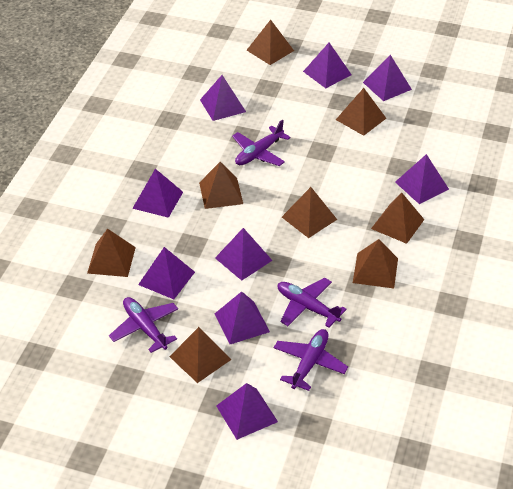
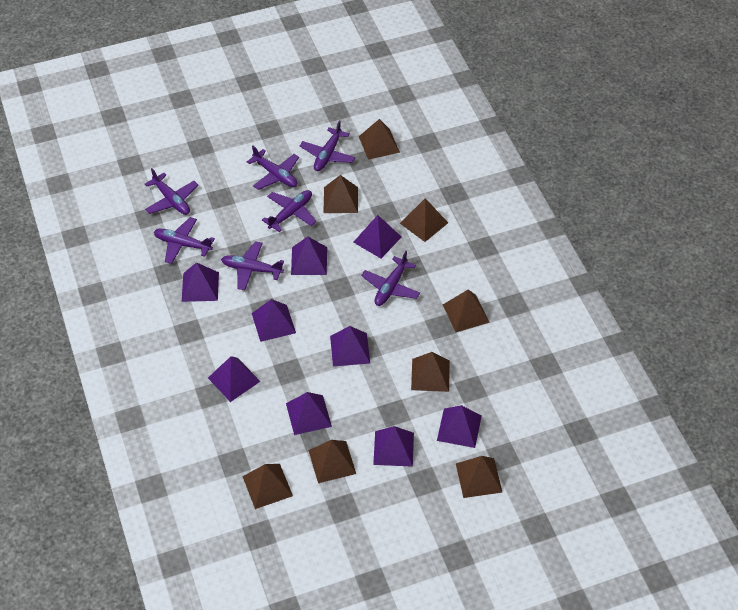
purple plane: [109,297,178,353] [232,119,291,166] [274,329,348,391] [278,278,346,328] = 4 -> [145,168,198,215] [154,217,215,264] [221,241,284,290] [247,146,299,190] [262,190,316,232] [300,120,355,171] [361,251,420,306] = 7

